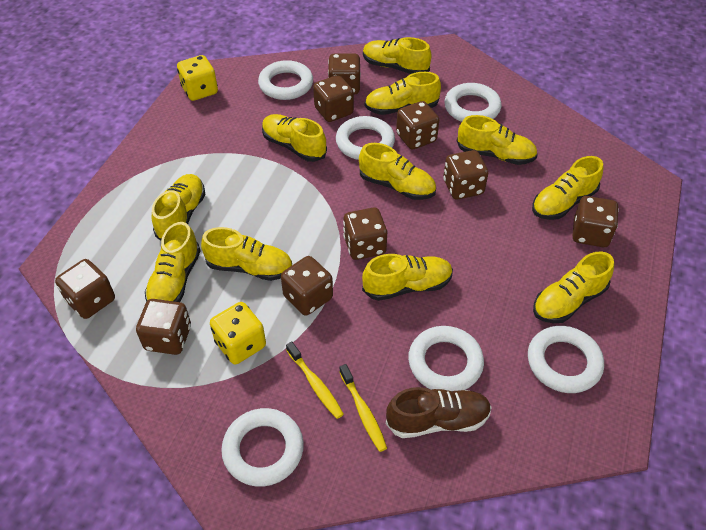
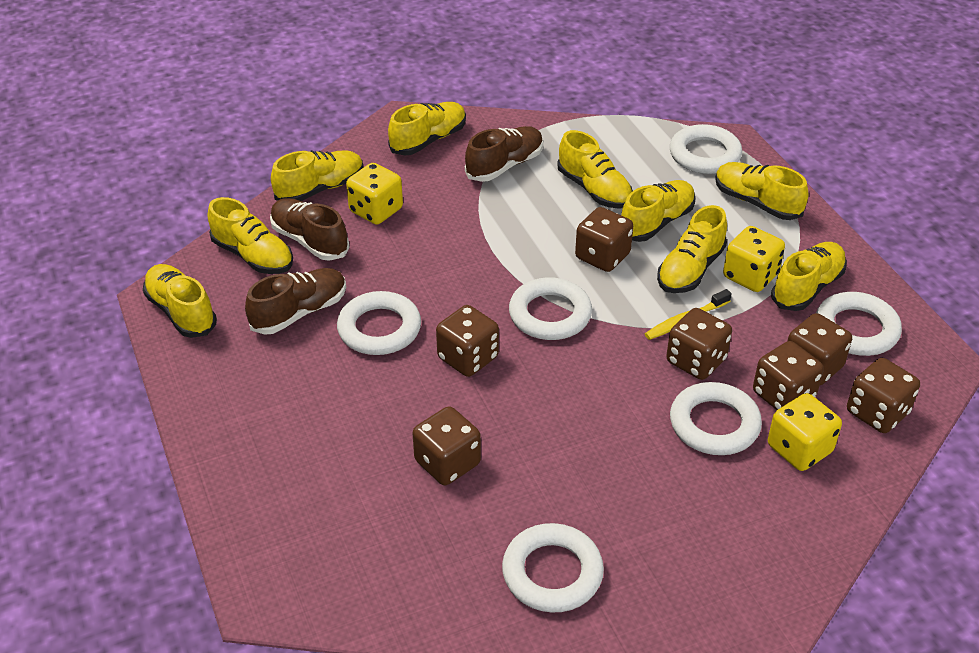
brown dice: [55,259,115,319] [136,299,191,355] [281,256,333,316] [313,75,354,122] [328,53,361,94] [343,207,387,260] [396,101,439,150] [443,150,488,199] [573,196,619,247] = 9 -> [413,406,481,485] [436,305,499,377] [575,207,633,272] [666,308,732,380] [753,341,824,410] [787,313,852,385] [847,358,920,433] = 7
brown shoe: [386,387,492,438] = 1 -> [245,268,346,335] [270,198,350,261] [465,126,543,182] = 3
yellow dice: [177,55,218,101] [210,302,266,364] = 2 -> [346,163,403,225] [723,226,785,292] [768,393,842,471] = 3
yellow shoe: [145,222,201,302] [152,174,205,241] [201,227,292,281] [262,114,327,162] [359,143,436,200] [362,254,453,301] [363,37,431,74] [365,72,441,115] [457,115,537,165] [532,156,603,220] [533,251,614,323] = 11 -> [143,264,217,338] [208,197,293,274] [271,150,363,201] [388,102,466,155] [557,130,633,209] [621,180,695,242] [657,205,727,293] [715,162,808,220] [771,242,847,311] = 9
yellow toothbrush: [286,342,344,419] [339,364,387,452] = 2 -> [645,289,732,340] = 1

